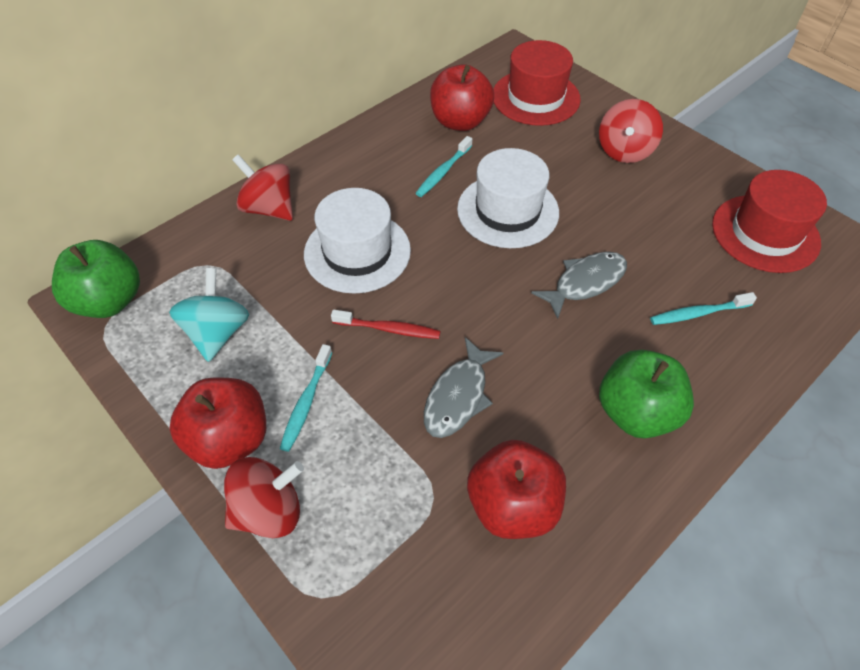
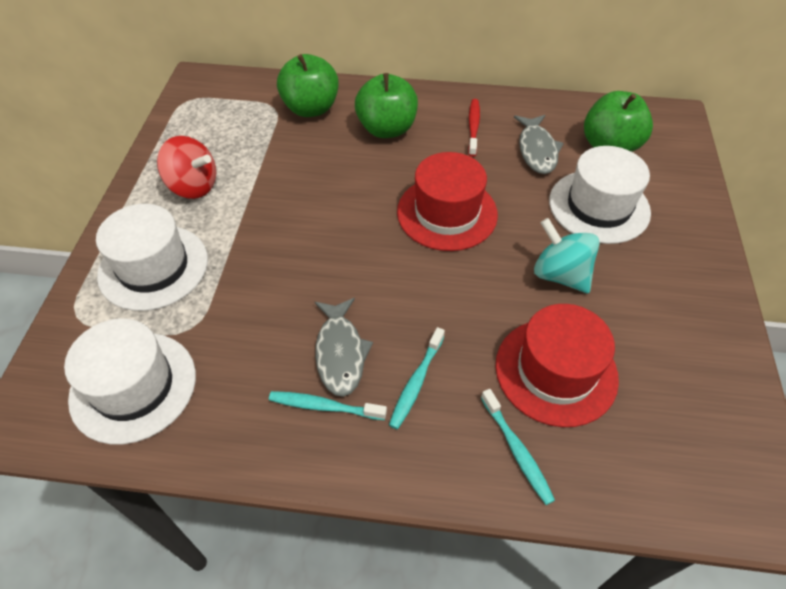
green apple: [52,240,140,318] [599,350,694,439] = 2 -> [277,54,339,117] [355,73,418,138] [584,91,653,152] = 3
red apple: [169,378,266,469] [430,64,494,131] [467,440,566,539] = 3 -> none = 0
red spinning top: [224,457,304,538] [232,154,293,221] [599,99,663,163] = 3 -> [157,136,216,199] = 1
white hat: [304,188,411,294] [457,148,559,248] = 2 -> [64,319,196,444] [96,204,208,311] [549,146,651,244] = 3

